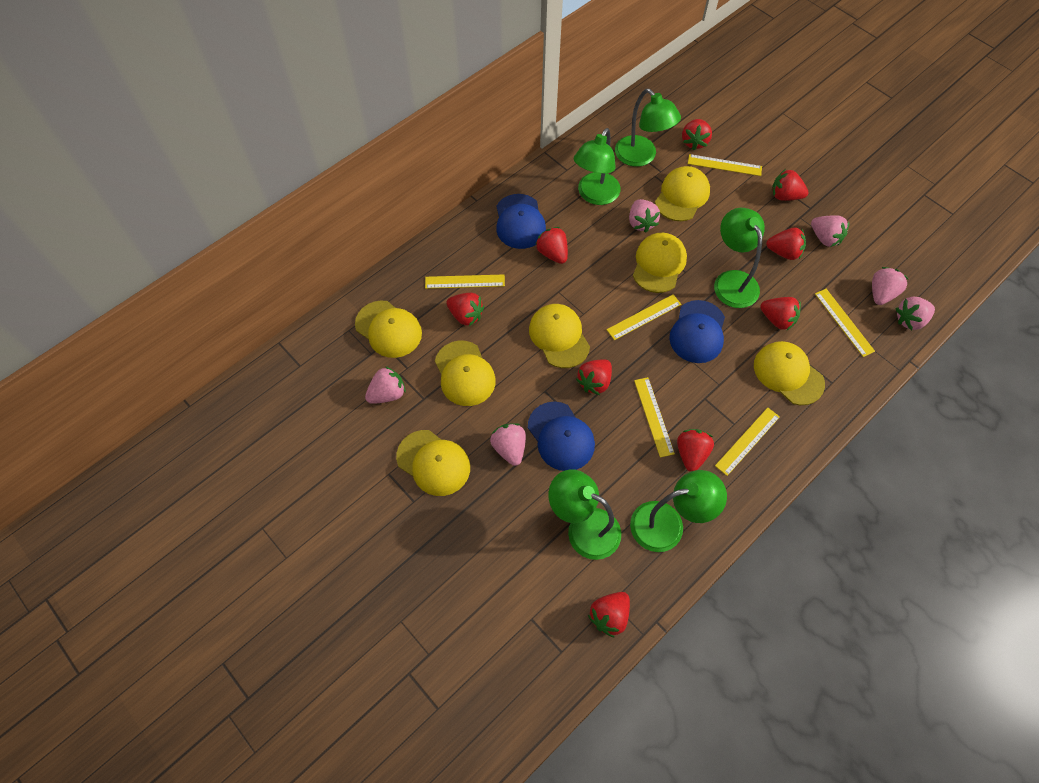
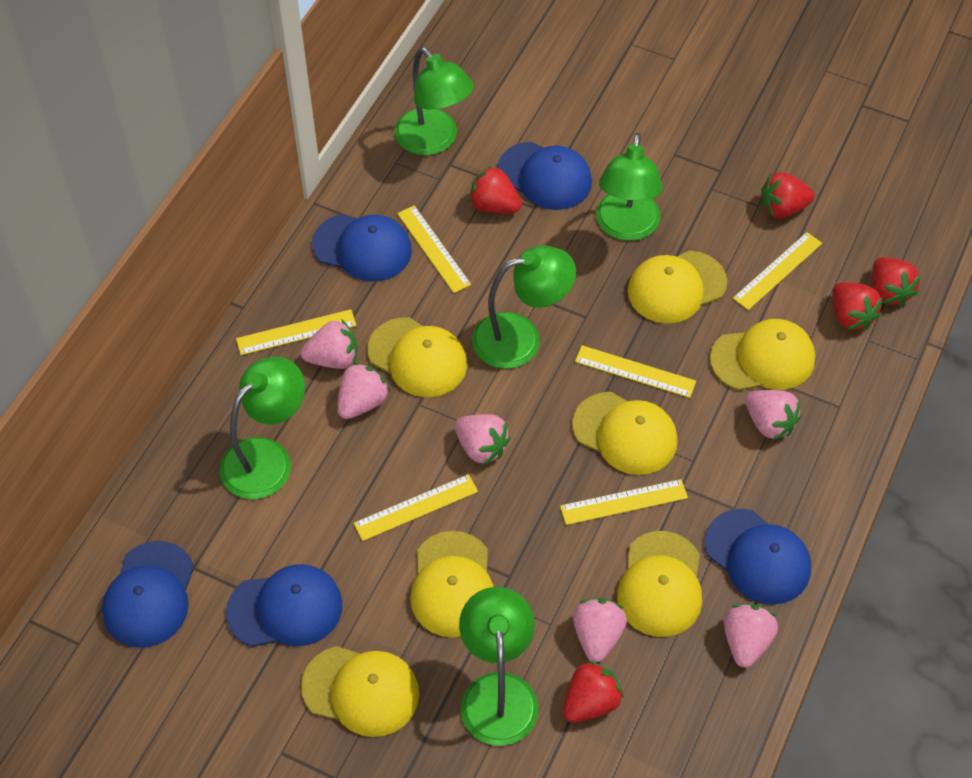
blue cap: [496,194,546,249] [528,402,595,471] [669,300,725,363] = 3 -> [102,541,194,648] [226,564,342,647] [312,214,412,282] [497,142,592,210] [704,509,811,605] = 5
red strawberry: [446,293,484,326] [535,227,568,264] [576,359,612,395] [588,592,630,638] [677,429,714,472] [682,119,712,150] [760,297,801,330] [766,228,806,260] [772,169,809,201] = 9 -> [469,166,522,213] [563,660,624,723] [761,172,815,219] [832,282,883,331] [872,257,921,307] = 5

